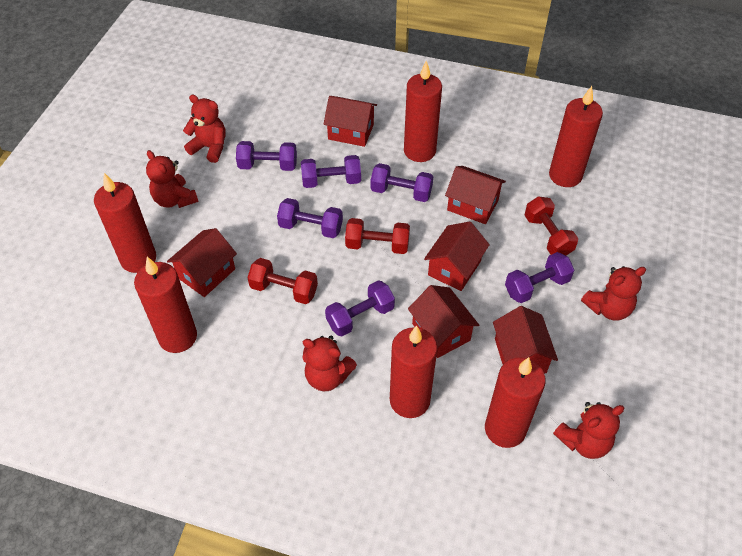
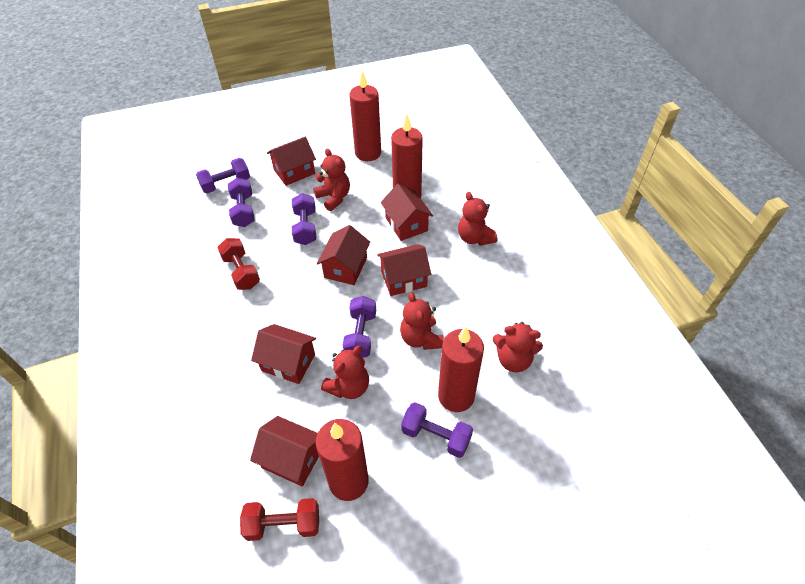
purple dumbbell: [236,141,297,171] [277,198,343,238] [301,155,361,188] [325,280,395,336] [371,163,433,202] [505,252,574,303] = 6 -> [196,158,250,193] [228,177,255,227] [292,193,316,245] [343,296,376,358] [401,402,473,458] = 5
red candle: [94,173,156,273] [134,257,197,353] [390,325,437,418] [404,61,442,162] [485,357,546,448] [549,86,603,187] = 6 -> [316,419,369,501] [349,71,381,161] [391,114,423,198] [438,326,484,412] = 4
red dumbbell: [247,258,318,304] [345,218,410,254] [525,196,578,256] = 3 -> [217,238,260,290] [240,498,319,541] = 2

